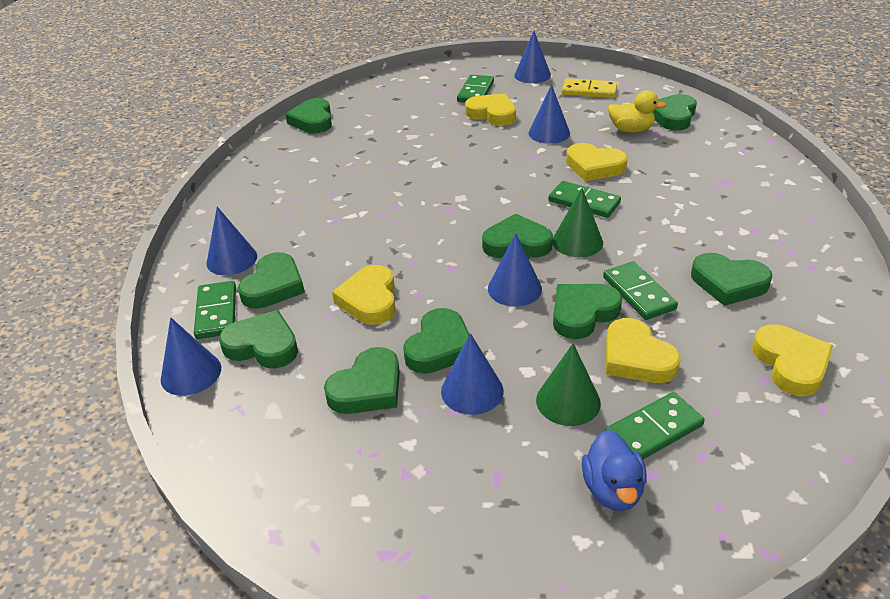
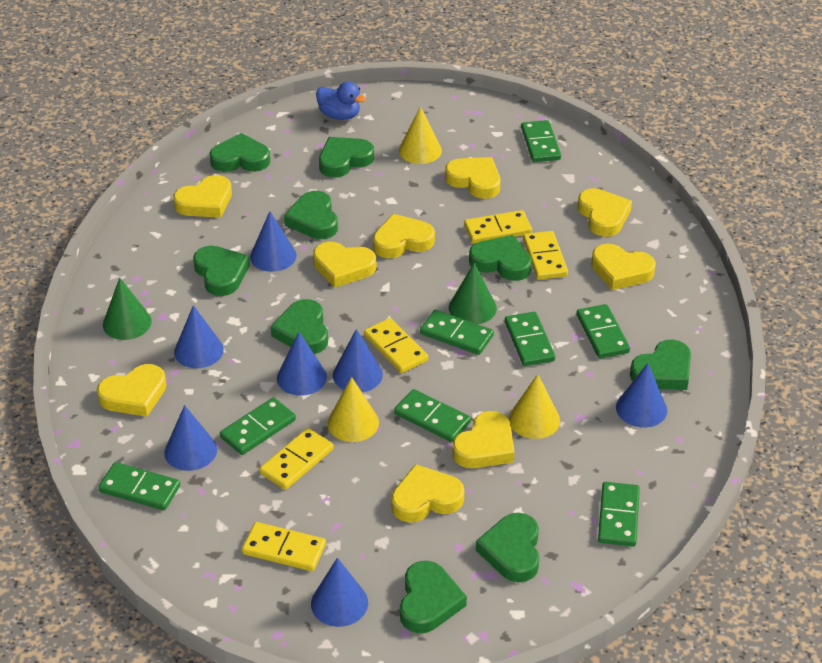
blue cone: [161,318,221,396] [206,207,257,275] [441,333,504,415] [488,233,542,307] [514,31,551,83] [529,84,570,144] = 6 -> [164,405,217,471] [174,305,224,368] [250,211,296,272] [277,332,327,396] [311,558,368,627] [333,329,383,392] [616,363,667,428] = 7
green domino: [194,281,236,339] [457,75,494,103] [548,181,621,218] [603,261,678,320] [605,392,705,459] = 5 -> [98,462,180,510] [220,397,296,455] [394,389,471,442] [420,310,494,355] [505,312,555,366] [521,120,561,162] [576,304,630,359] [598,482,640,547] = 8
yellow cone: none = 0 -> [327,377,379,442] [399,106,442,164] [509,374,560,439] = 3
yellow domino: [562,78,617,98] = 1 -> [242,522,326,571] [259,428,334,490] [364,318,428,373] [464,210,532,244] [523,231,568,280] = 5
yellow duck: [608,90,667,133] = 1 -> none = 0
yellow heart: [332,265,396,325] [465,93,516,126] [566,143,628,181] [606,318,681,383] [752,325,833,396] = 5 -> [97,364,167,417] [173,175,232,218] [313,242,376,288] [373,214,435,258] [391,464,464,522] [445,157,501,199] [452,411,515,468] [577,188,632,237] [591,244,656,290] = 9

